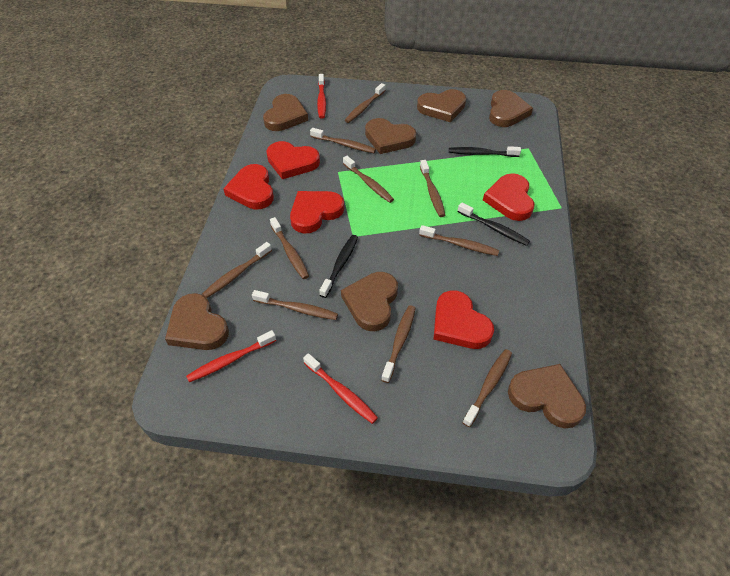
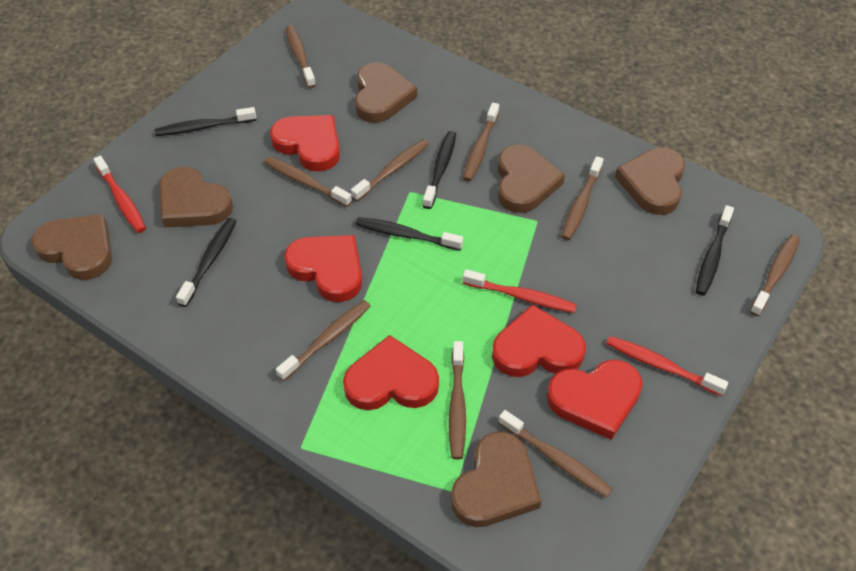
black toothbrush: [319,235,358,298] [449,146,521,157] [457,202,530,246] = 3 -> [155,107,256,136] [176,218,237,307] [355,217,463,251] [423,131,456,209] [696,205,734,296] = 5
brown heart: [165,293,229,350] [263,94,308,131] [341,272,398,331] [365,118,416,154] [417,89,466,122] [489,90,533,127] [508,364,586,428] = 7 -> [32,214,112,280] [159,167,233,228] [355,62,417,123] [451,432,541,527] [498,144,565,213] [615,147,685,215] = 6
brown toothbrush: [202,242,272,298] [252,290,338,320] [270,217,309,279] [310,128,376,153] [343,156,394,203] [345,83,386,123] [381,305,416,383] [419,225,499,256] [420,160,445,217] [462,349,512,427] = 10 -> [264,157,352,207] [276,300,371,381] [286,25,316,88] [351,139,429,201] [449,341,466,459] [463,103,499,182] [498,410,613,498] [561,156,604,240] [750,234,800,316] = 9

